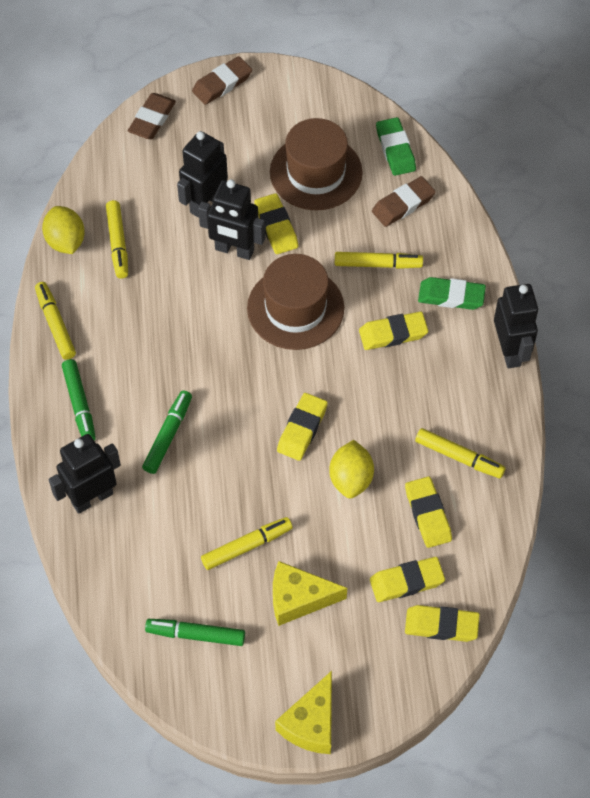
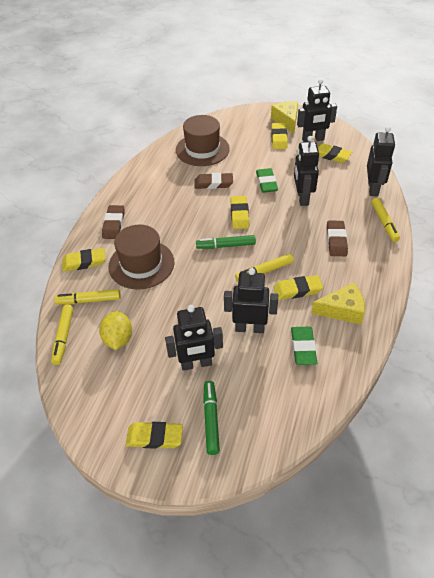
black robot: [49,434,121,514] [177,131,228,218] [198,179,265,260] [494,284,538,368] = 4 -> [165,305,223,371] [224,268,278,333] [294,136,319,206] [297,79,337,142] [367,126,395,196] = 5
green marker: [62,359,96,441] [142,391,192,474] [145,619,245,646] = 3 -> [196,235,256,249] [203,381,220,455] = 2
yellow lemon: [42,206,85,254] [329,440,374,498] = 2 -> [99,311,132,350] = 1
yellow marker: [35,282,76,360] [106,200,128,279] [201,517,293,570] [335,252,423,269] [415,428,506,479] = 5 -> [51,305,74,365] [54,289,121,305] [235,254,294,282] [371,198,400,242] = 4

